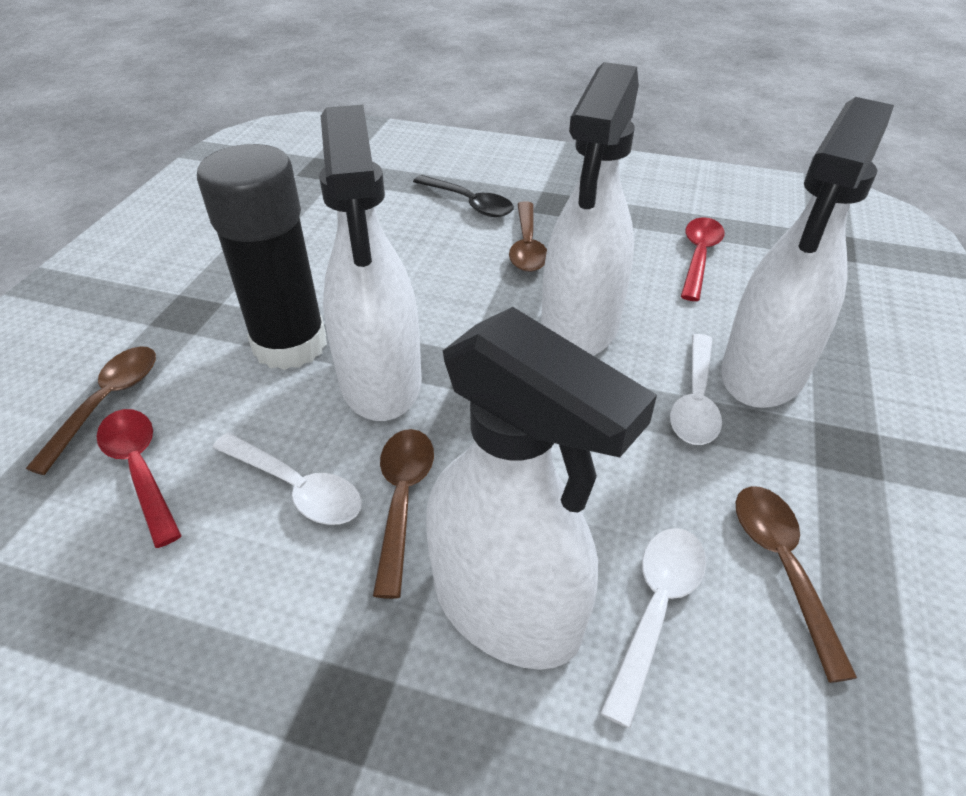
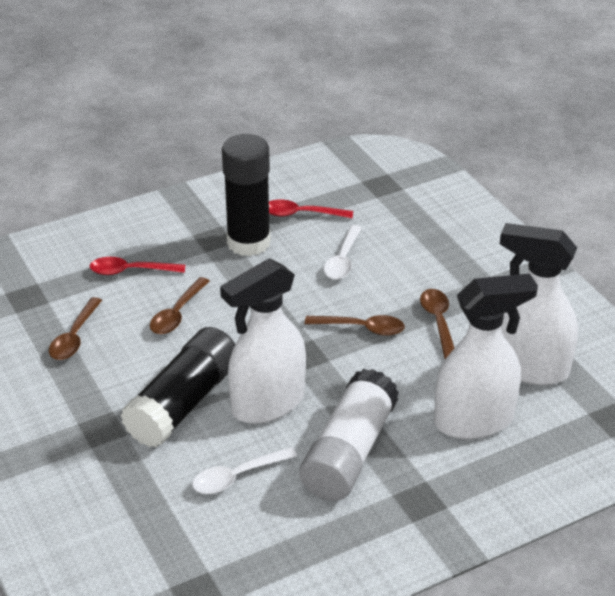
black glue stick: [197,144,327,370] = 1 -> [121,327,235,448] [222,134,271,256] = 2
black spoon: [413,175,514,217] = 1 -> none = 0
white glue stick: none = 0 -> [299,369,399,501] = 1
white spoon: [212,433,362,525] [600,528,706,728] [670,334,722,445] = 3 -> [192,447,297,494] [323,225,362,279] = 2
white spray bottle: [319,105,422,421] [426,307,657,670] [541,62,639,356] [721,97,894,408] = 4 -> [220,258,306,424] [434,274,538,439] [500,223,578,385] = 3

